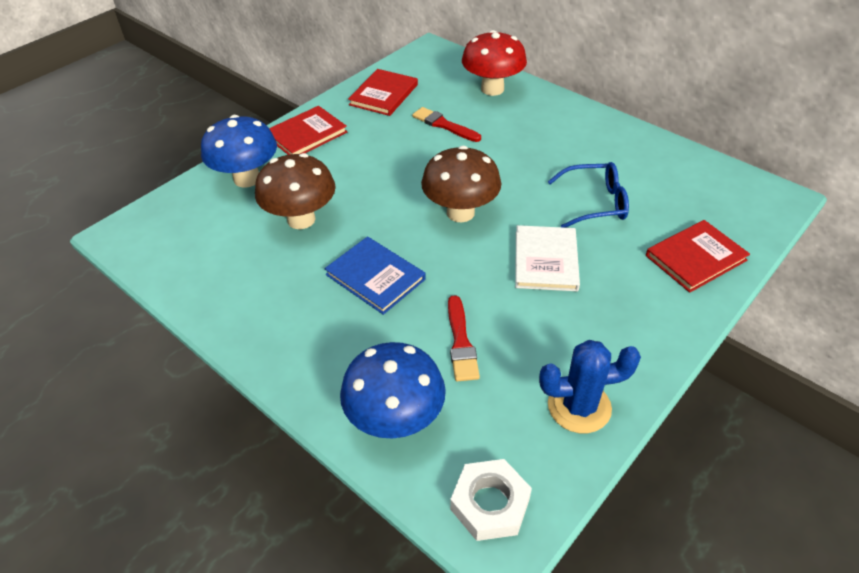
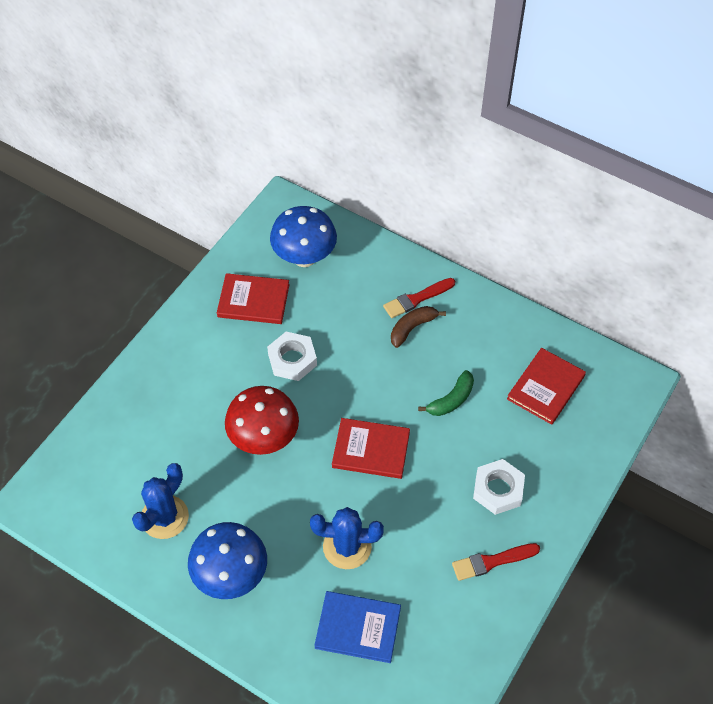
blue cactus: [539,340,641,433] = 1 -> [132,463,189,539] [310,507,384,569] = 2
blue glasses: [548,162,629,228] = 1 -> none = 0
brown banana: none = 0 -> [391,306,446,348] = 1
brown mushroom: [255,153,336,229] [421,146,501,222] = 2 -> none = 0
green banana: none = 0 -> [418,370,474,416] = 1
white book: [515,225,580,291] = 1 -> none = 0
white nut: [450,459,532,541] = 1 -> [267,332,317,381] [473,459,525,515] = 2

